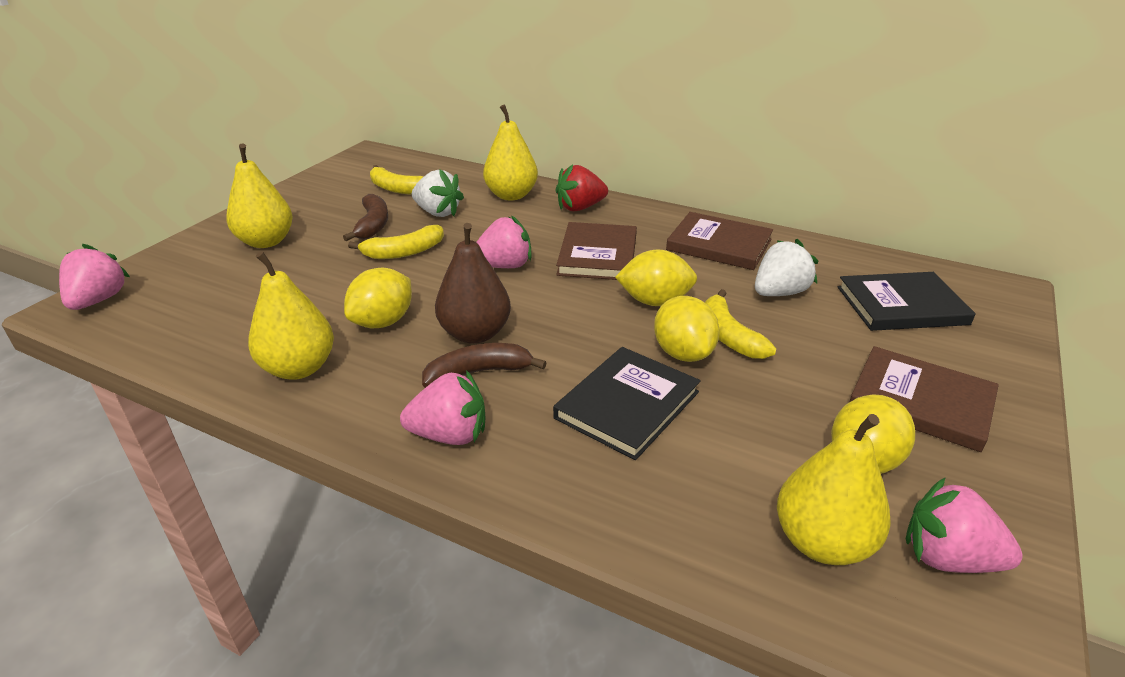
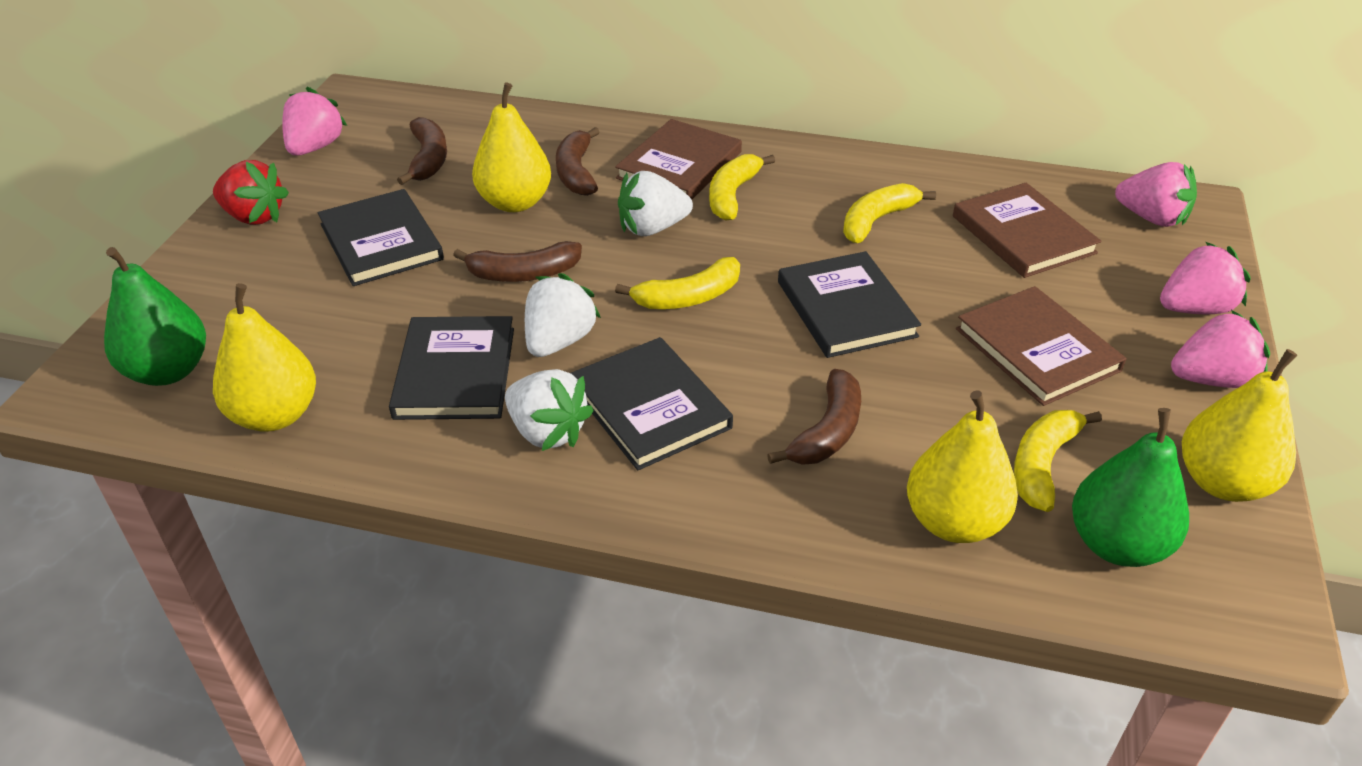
black book: [553,347,701,460] [838,272,976,331] = 2 -> [318,189,444,286] [389,316,514,420] [571,337,733,470] [778,251,921,358] = 4
brown banana: [343,194,388,241] [422,343,547,388] = 2 -> [397,117,447,185] [453,241,582,282] [556,127,599,196] [767,369,861,465] = 4
brown pear: [435,223,511,344] = 1 -> none = 0
green pear: none = 0 -> [104,247,206,386] [1072,408,1189,567] = 2
white strawberry: [412,170,464,217] [755,239,818,296] = 2 -> [505,369,594,451] [525,273,601,357] [618,171,693,236] = 3
yellow banana: [348,225,444,259] [370,165,424,195] [705,289,777,359] = 3 -> [615,257,740,309] [709,154,775,221] [843,183,936,243] [1014,410,1102,512] = 4
yellow lemon: [344,268,412,328] [615,249,697,306] [654,296,720,362] [831,394,915,474] = 4 -> none = 0

